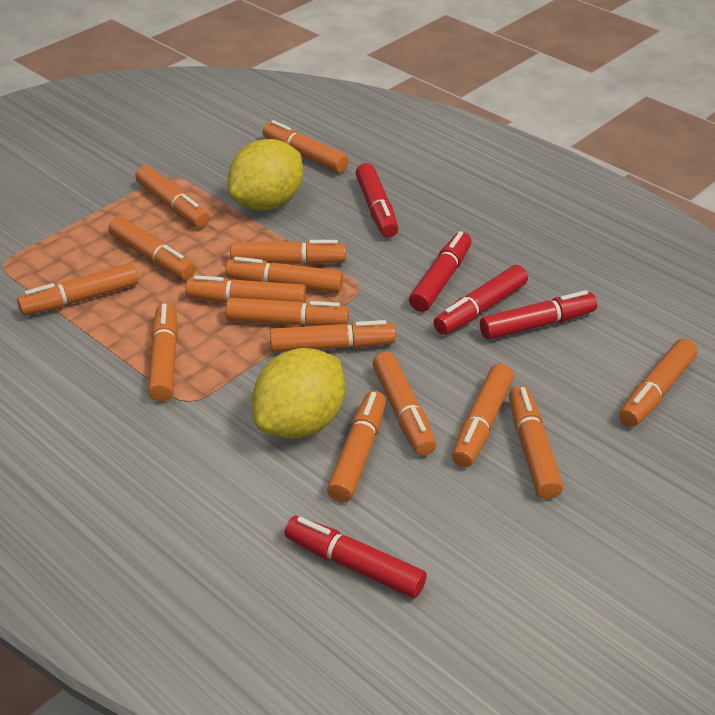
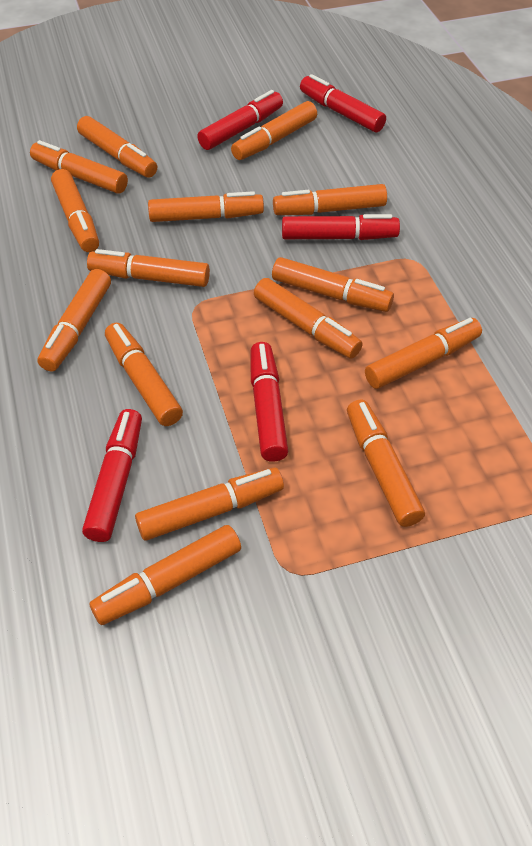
yellow lemon: [228,139,303,210] [252,348,345,439] = 2 -> none = 0

